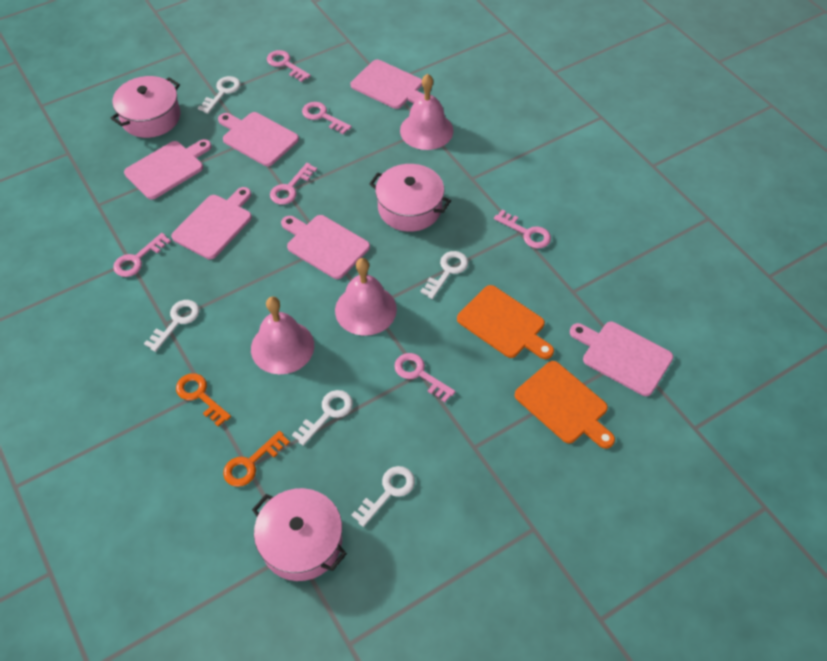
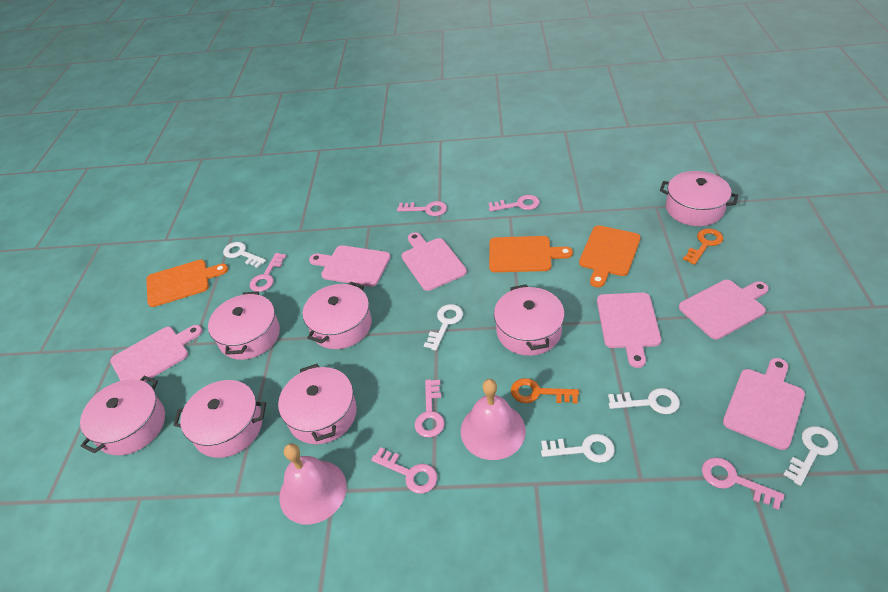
orange cutting board: [457,285,554,359] [515,361,615,449] = 2 -> [146,260,228,307] [489,236,573,272] [579,225,641,288] = 3
pink bell: [251,297,314,374] [335,258,397,336] [400,74,454,150] = 3 -> [279,443,347,525] [461,379,526,460] = 2
pink pot: [111,76,181,138] [252,488,347,581] [369,164,451,232] = 3 -> [80,376,165,456] [173,380,266,458] [208,291,280,360] [278,364,357,444] [303,282,372,349] [494,284,565,356] [660,171,738,226] = 7

